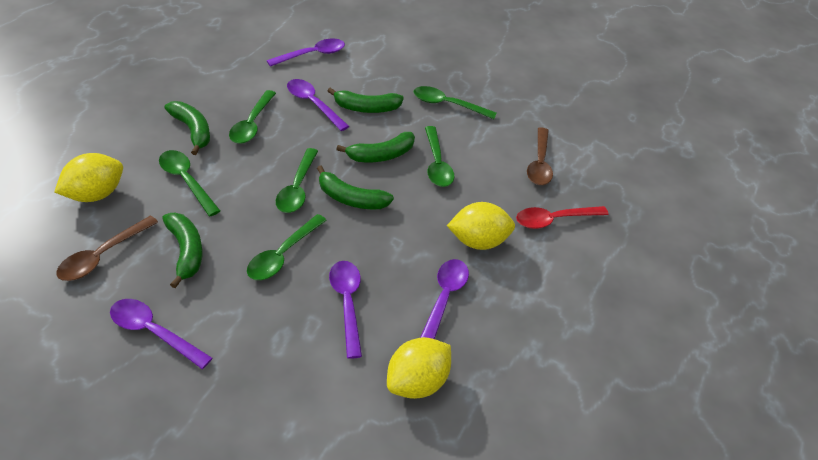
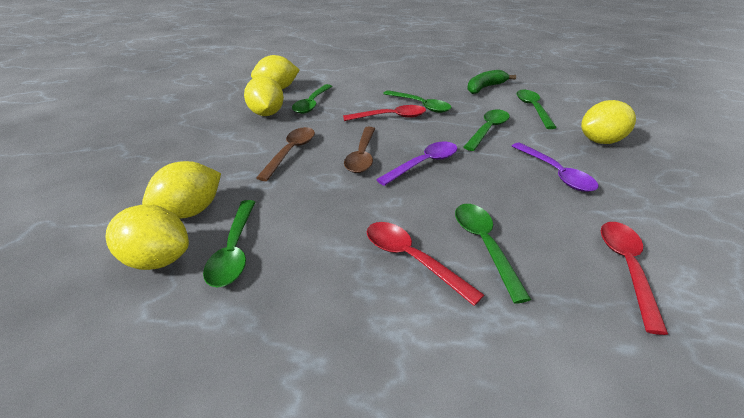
green banana: [162,213,202,288] [164,101,210,155] [317,165,394,209] [328,87,404,113] [336,132,415,162] = 5 -> [467,70,516,94] = 1
purple spoon: [110,299,212,369] [267,39,345,67] [287,79,349,131] [329,261,362,359] [420,259,469,339] = 5 -> [376,142,457,186] [512,143,599,192] = 2
red spoon: [516,206,609,229] = 1 -> [343,105,426,121] [367,222,484,306] [601,222,668,335] = 3
yellow lemon: [55,153,123,202] [387,337,451,399] [447,202,515,250] = 3 -> [105,205,189,270] [142,161,221,219] [244,76,284,116] [251,55,299,89] [581,100,636,144] = 5

